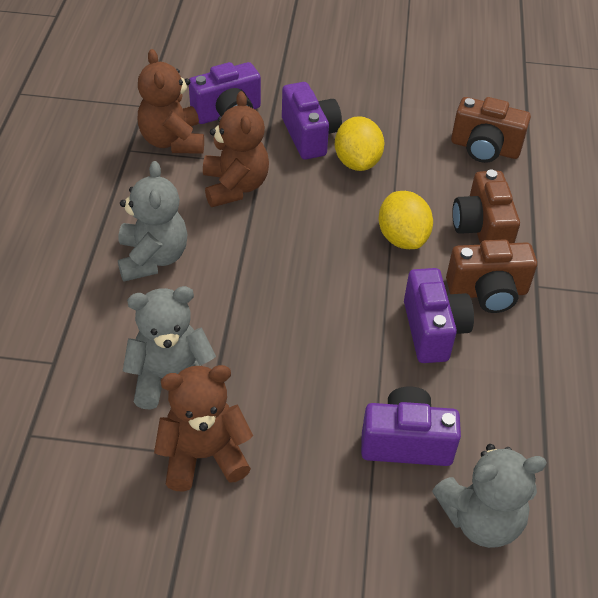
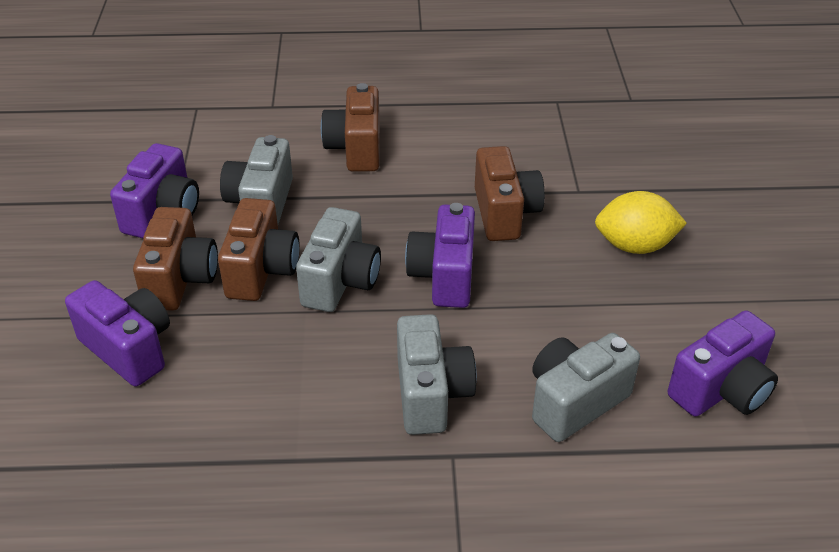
brown camera: [446,239,537,313] [451,97,531,163] [452,170,520,244] = 3 -> [133,207,218,311] [218,198,300,301] [321,83,380,172] [475,146,545,241] = 4
brown teddy bear: [138,49,204,154] [154,365,253,492] [203,91,269,207] = 3 -> none = 0
grey camera: none = 0 -> [220,135,293,224] [296,207,381,312] [397,314,477,435] [532,333,640,442] = 4
grey teddy bear: [118,161,188,281] [123,286,216,410] [432,444,547,548] = 3 -> none = 0
yellow lemon: [335,116,384,171] [379,191,433,249] = 2 -> [595,191,687,254] = 1

